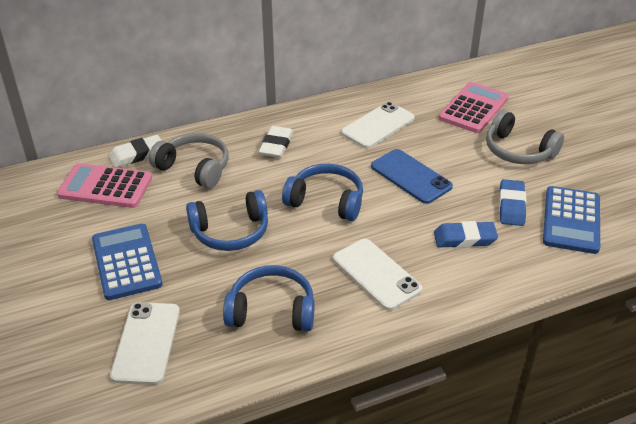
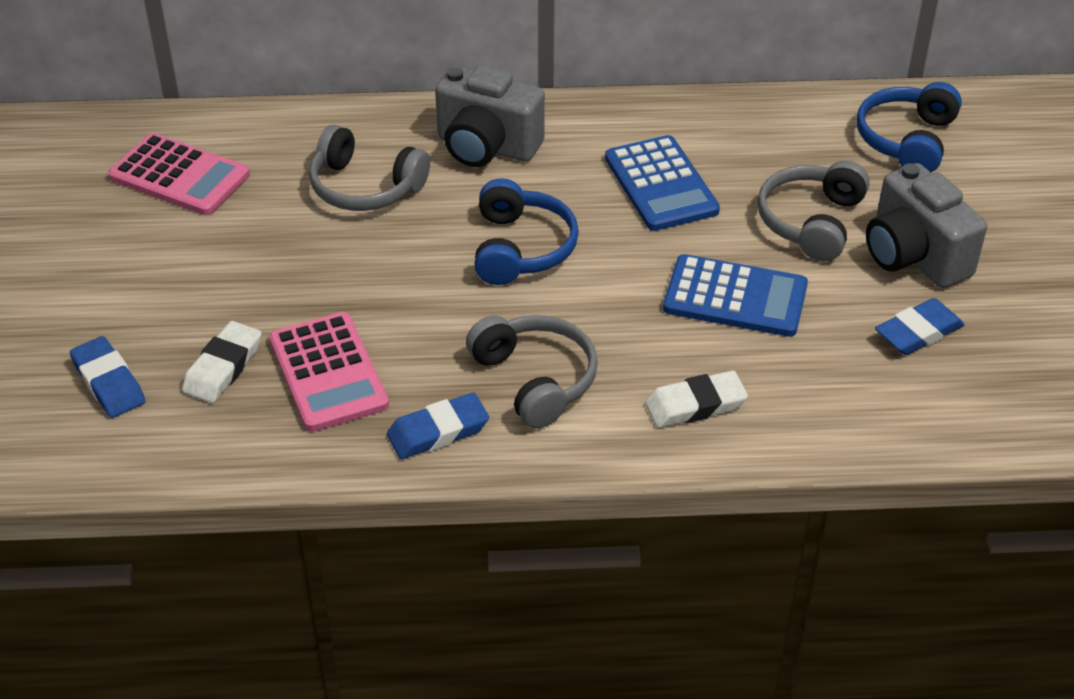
blue eraser: [434,221,498,248] [499,179,526,226] = 2 -> [70,336,145,418] [387,393,489,459] [875,298,965,355] = 3
blue headphones: [186,190,268,251] [223,265,315,331] [282,164,363,221] = 3 -> [474,178,579,285] [856,82,962,173] = 2
blue phone: [371,149,453,204] = 1 -> none = 0
grey camera: none = 0 -> [435,65,545,167] [866,163,987,288] = 2
grey headphones: [149,133,229,189] [486,110,564,164] = 2 -> [309,125,430,211] [466,315,598,428] [757,161,870,261] = 3
white phone: [110,302,180,385] [333,239,422,311] [341,102,415,148] = 3 -> none = 0

